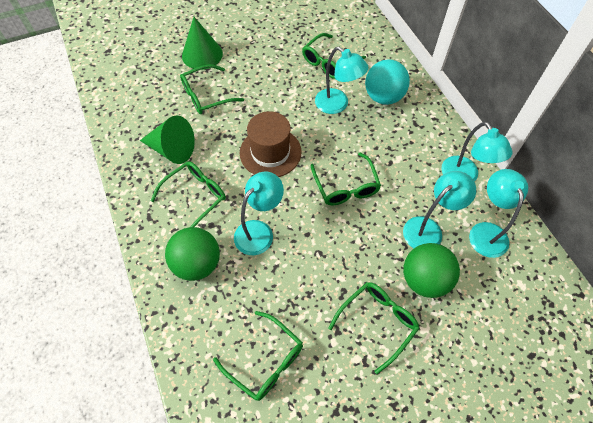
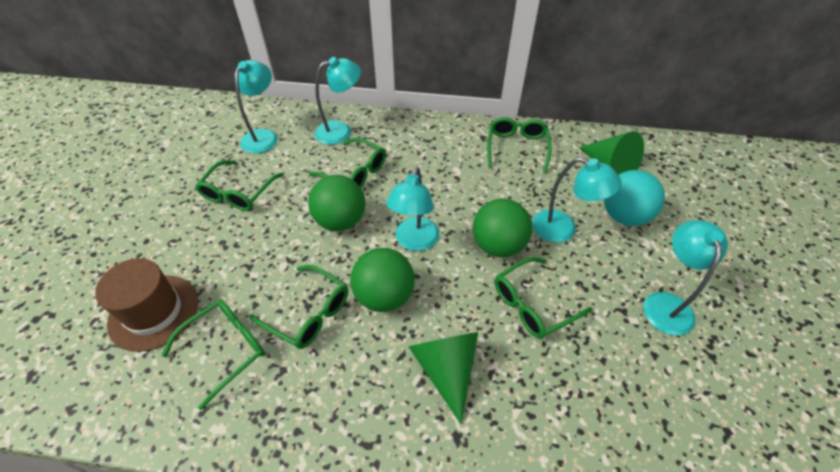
green ball: [165,227,220,281] [403,243,460,298] = 2 -> [308,175,365,231] [350,248,415,312] [473,199,533,257] = 3

